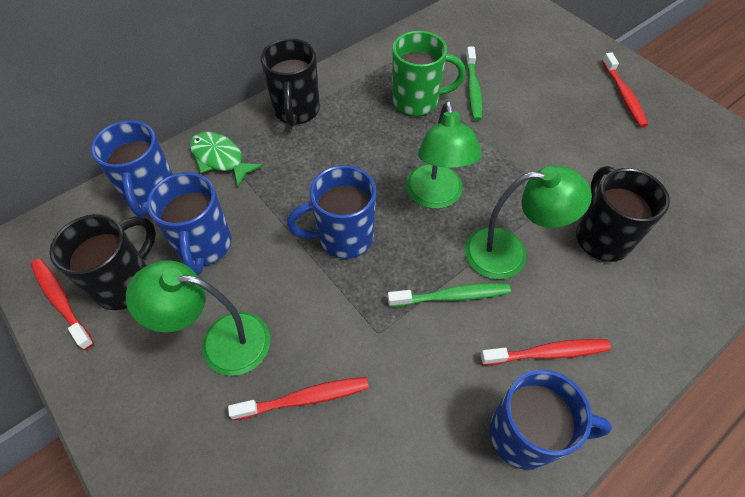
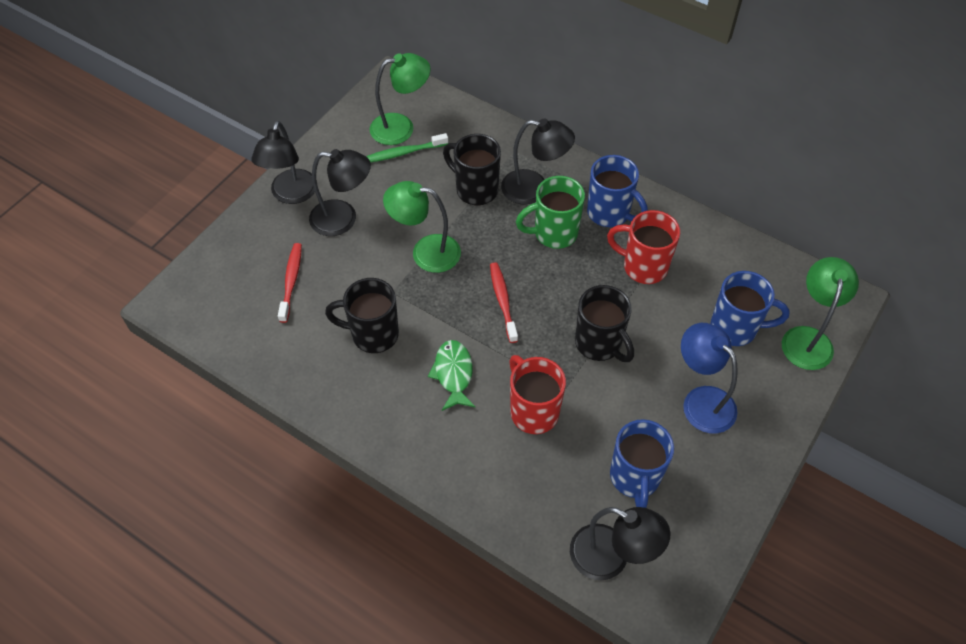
black lamp: none = 0 -> [252,121,317,204] [309,149,371,236] [501,118,575,205] [570,507,670,580] = 4
blue lamp: none = 0 -> [681,323,738,434] = 1
blue mug: [91,120,173,217] [147,172,232,275] [287,165,376,259] [489,370,612,470] = 4 -> [587,155,648,227] [610,419,674,508] [710,271,790,346] = 3
green toothbrush: [388,283,511,307] [466,47,483,121] = 2 -> [366,133,448,162] = 1
red mug: none = 0 -> [509,355,566,434] [607,210,680,284] = 2
red toothbrush: [31,259,94,350] [228,377,369,420] [480,339,611,365] [602,52,648,127] = 4 -> [278,243,302,323] [490,262,518,343] = 2

